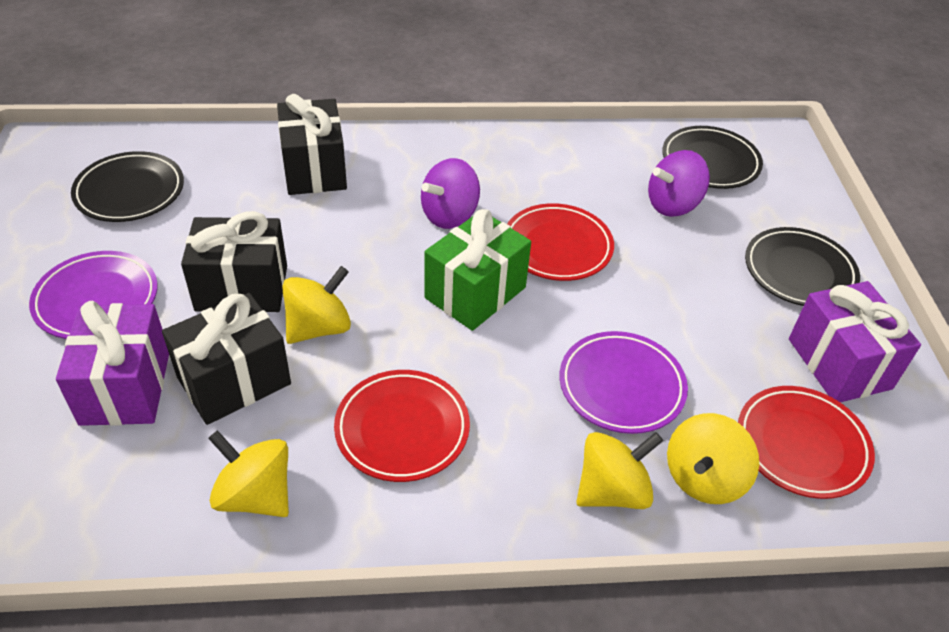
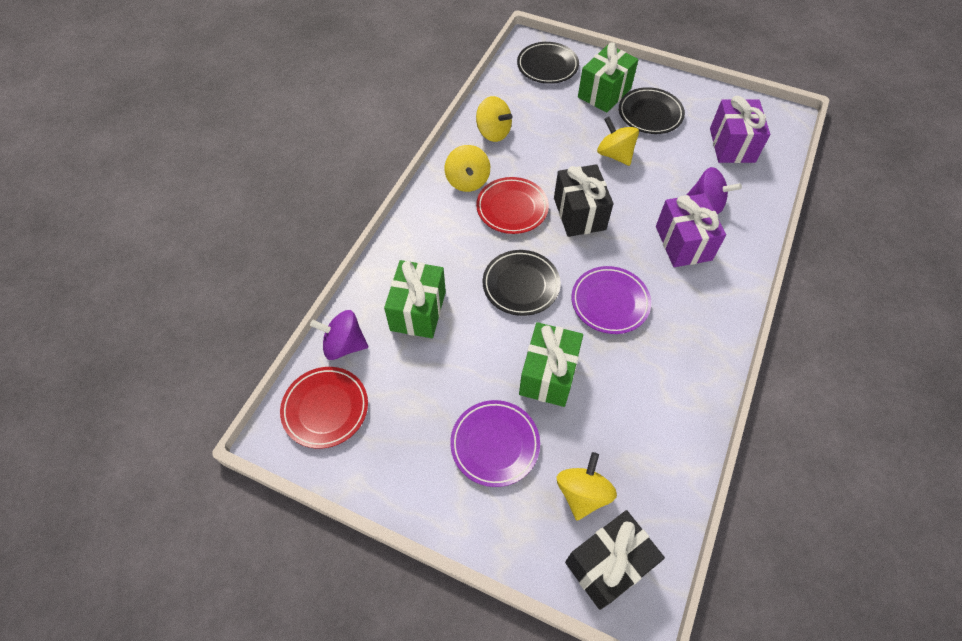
black gift: [162,293,291,425] [181,211,287,312] [277,94,347,195] = 3 -> [554,164,613,237] [565,510,665,610] = 2
green gift: [424,209,531,331] = 1 -> [384,260,446,338] [519,322,583,407] [578,42,638,113] = 3
red plate: [334,370,470,482] [507,203,614,281] [738,386,875,499] = 3 -> [280,367,368,449] [476,177,549,234] = 2

